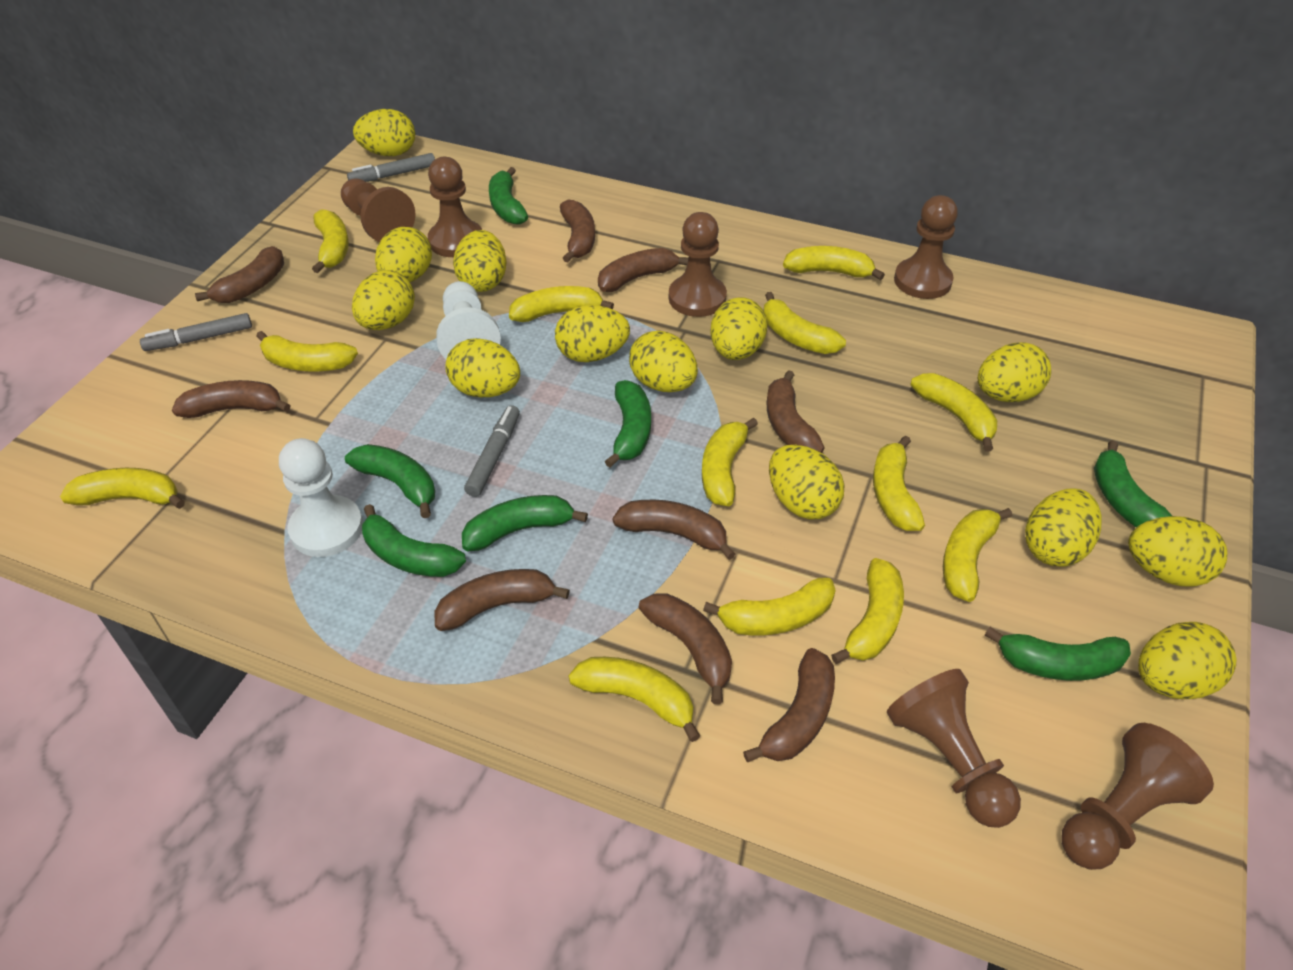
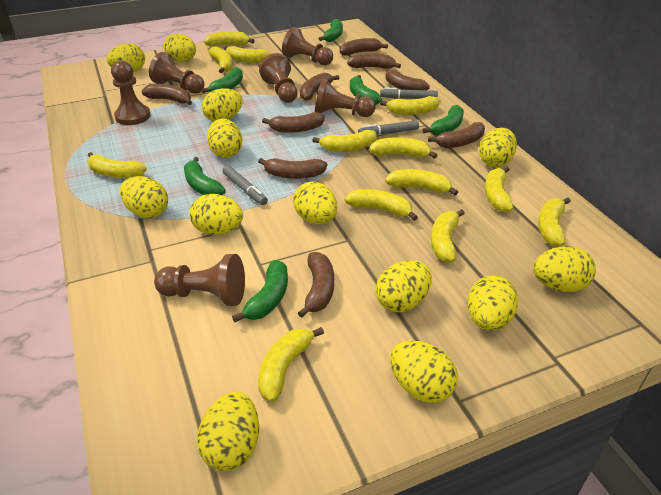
green banana: [345,444,435,518] [362,504,466,577] [462,495,588,551] [489,167,528,225] [605,380,651,468] [985,627,1131,681] [1094,440,1172,527] = 7 -> [184,157,226,195] [201,67,243,93] [232,260,288,322] [318,19,343,42] [350,75,382,105] [422,105,464,136] = 6
white pawn: [279,438,363,557] [436,281,501,359] = 2 -> none = 0

